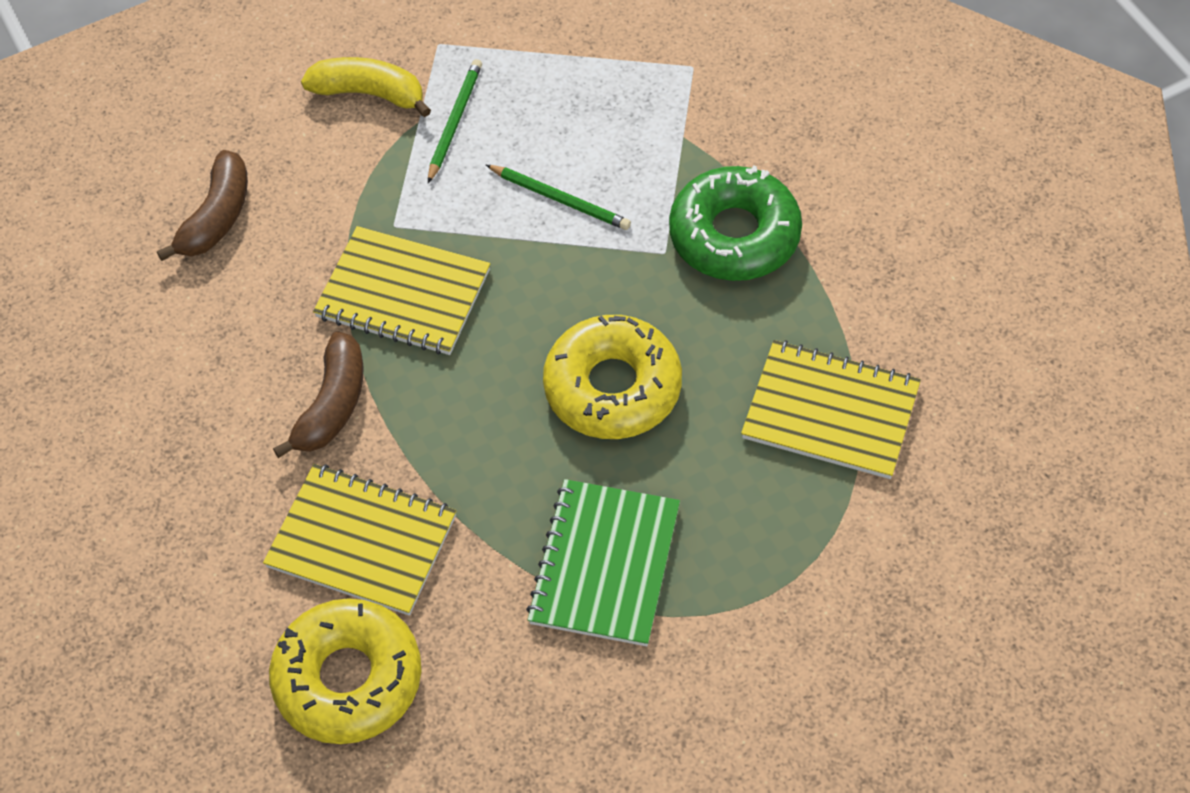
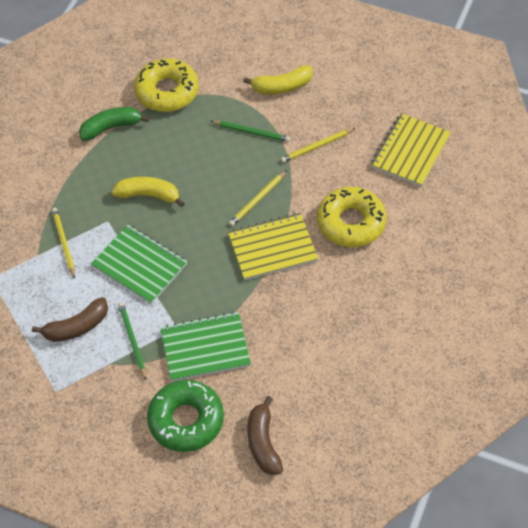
green banana: none = 0 -> [79,107,150,141] = 1
green notebook: [526,479,680,646] = 1 -> [91,225,187,304] [160,312,251,382] = 2
yellow banana: [301,57,431,117] = 1 -> [112,176,185,207] [243,65,312,94] = 2
yellow notebook: [263,464,456,616] [313,226,490,355] [741,340,921,479] = 3 -> [228,213,318,280] [371,113,451,187] = 2
yellow pencil: none = 0 -> [52,208,75,279] [229,170,287,226] [281,128,355,163] = 3

